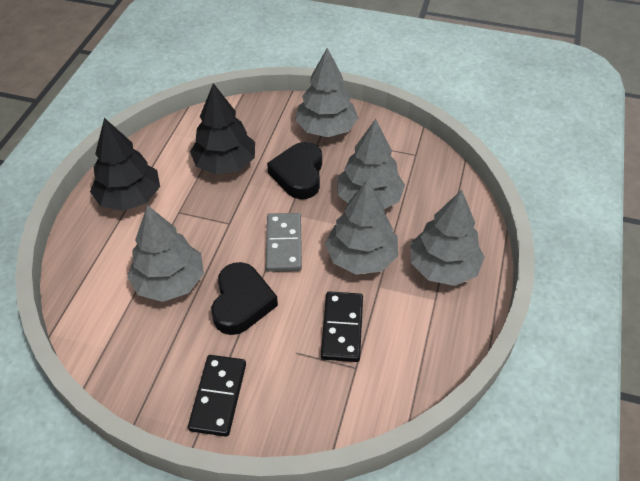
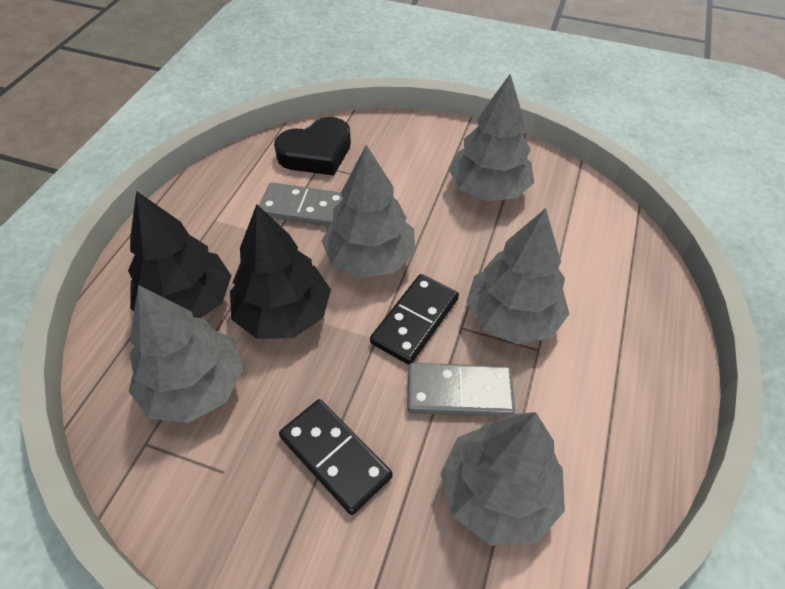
black heart: [211,262,278,335] [267,142,322,199] = 2 -> [274,117,351,176] = 1
grey domino: [266,213,302,272] = 1 -> [259,182,343,227] [407,363,515,417] = 2

